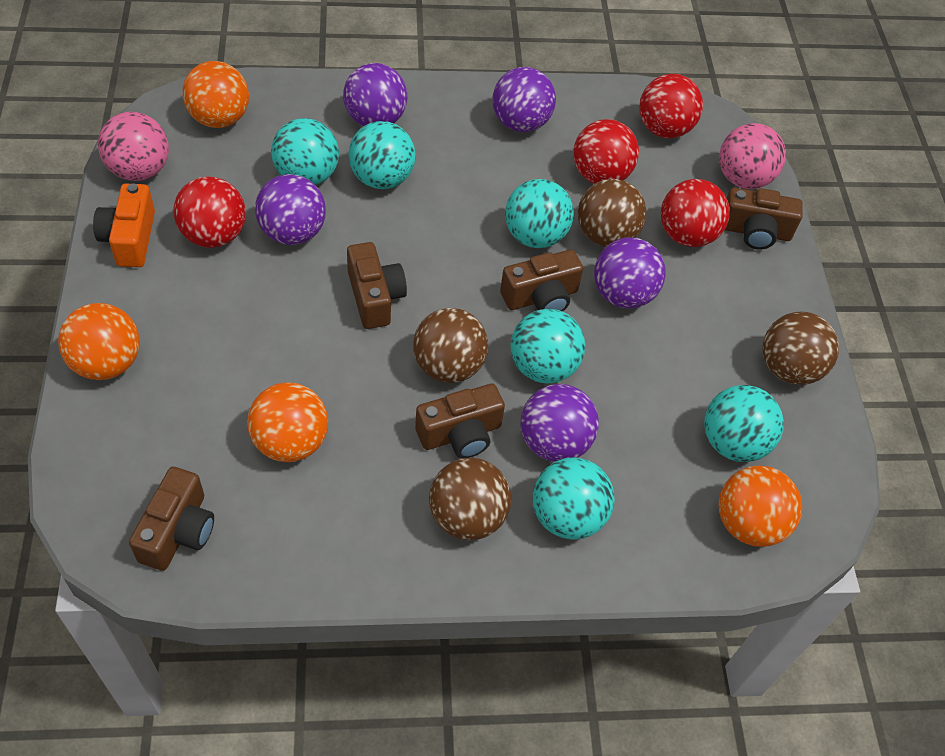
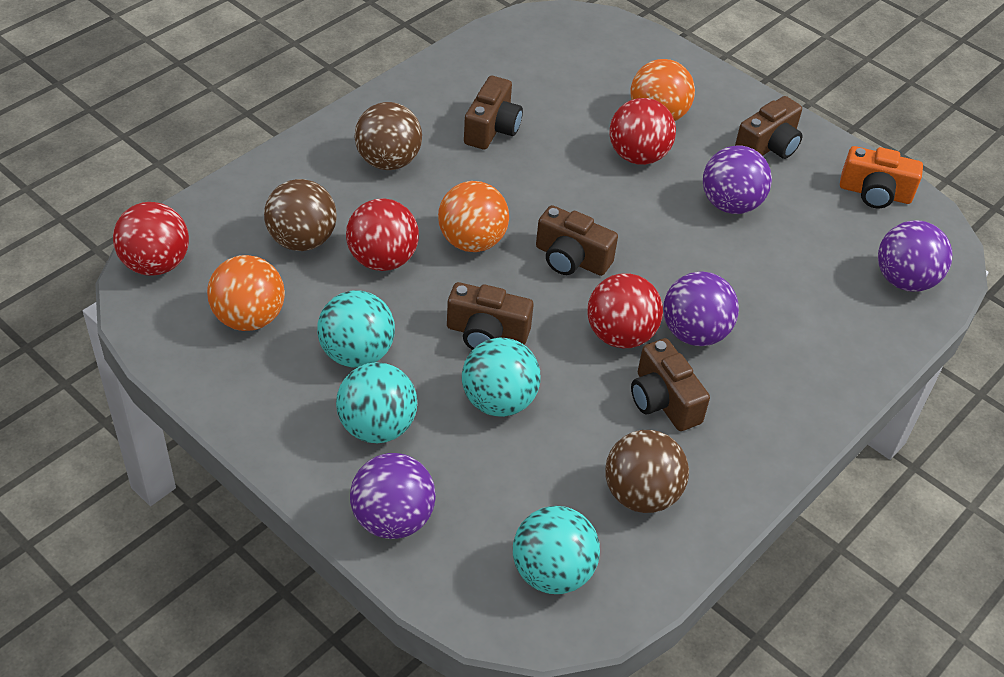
brown ball: [413,308,488,383] [429,458,511,540] [578,179,647,247] [763,312,839,385] = 4 -> [264,179,337,251] [354,102,422,170] [605,430,689,513] = 3
orange ball: [58,303,140,380] [182,61,249,128] [247,382,328,462] [719,465,802,547] = 4 -> [207,255,285,331] [438,181,509,252] [631,59,695,121] = 3
pink ball: [98,112,169,181] [719,123,786,189] = 2 -> none = 0
purple ball: [255,174,326,245] [343,63,408,126] [493,67,556,132] [521,384,599,462] [594,237,666,309] = 5 -> [350,453,436,539] [663,271,739,346] [703,145,772,214] [878,220,952,292] = 4
turquoise ball: [271,118,339,185] [348,121,416,189] [505,179,574,248] [511,309,585,383] [533,457,615,540] [704,385,784,462] = 6 -> [317,290,395,368] [336,362,417,443] [462,338,541,417] [513,506,600,594] = 4

